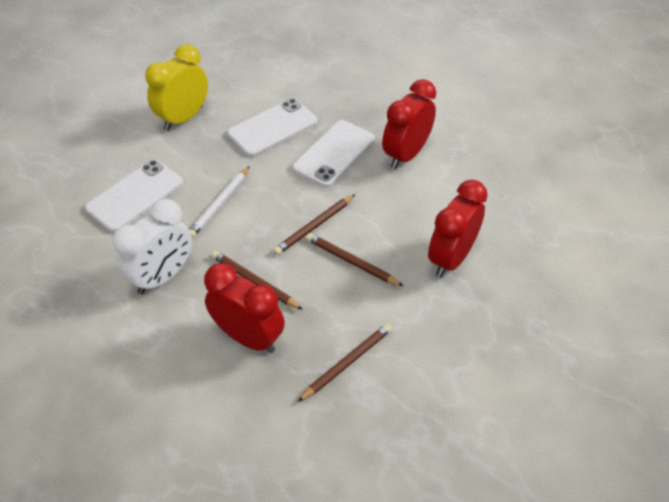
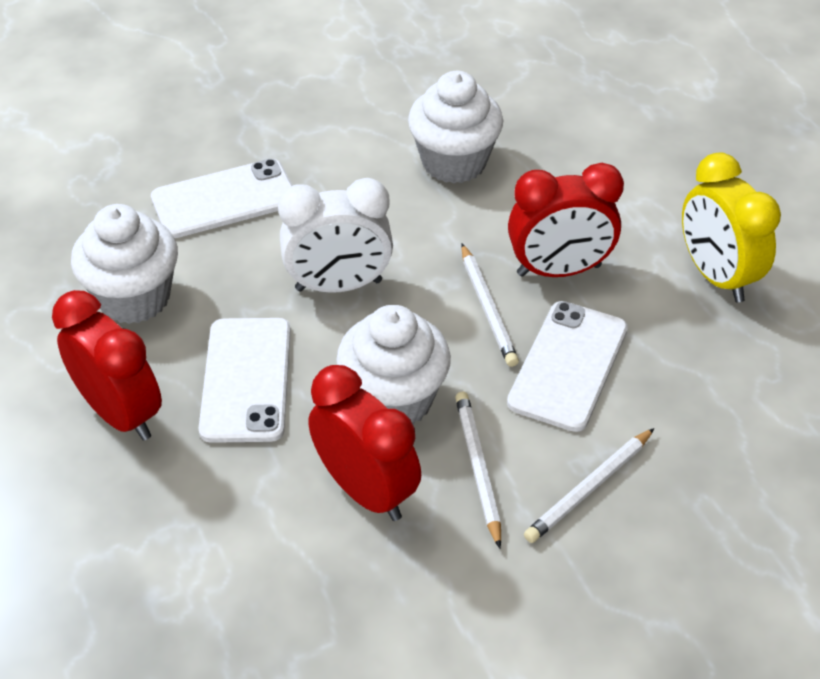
brown pencil: [211,251,303,310] [273,194,355,255] [298,323,392,402] [306,233,403,286] = 4 -> none = 0
white cupcake: none = 0 -> [71,204,178,324] [336,305,451,425] [408,71,503,184] = 3
white pencil: [189,166,250,238] = 1 -> [455,392,501,549] [461,244,519,367] [524,428,654,543] = 3

